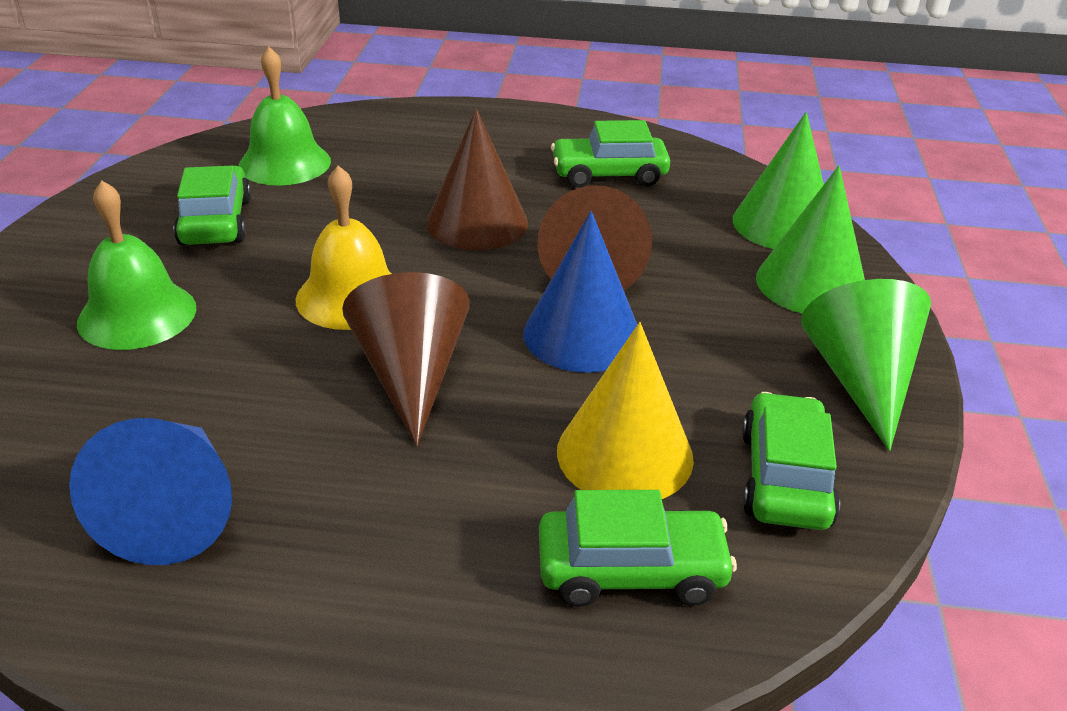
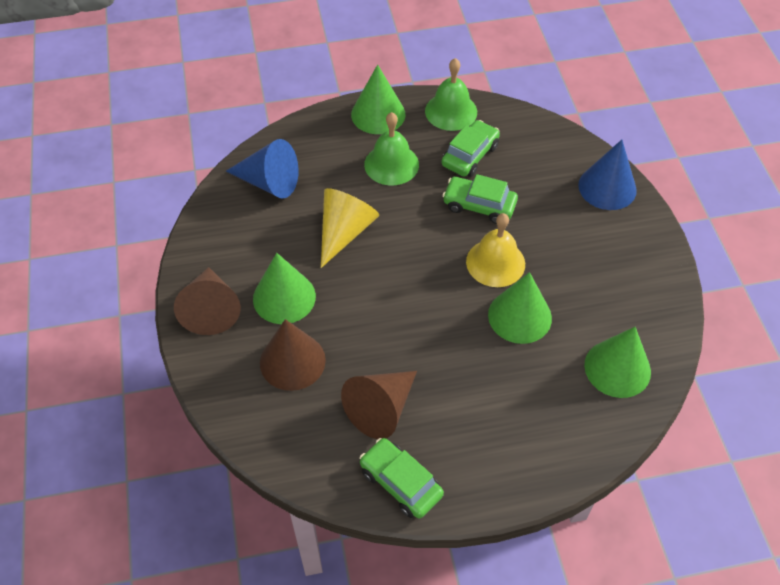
green car: [174,166,251,245] [539,490,737,607] [551,120,670,188] [742,392,840,530] = 4 -> [359,438,444,519] [442,120,500,177] [442,174,518,224] = 3
green cone: [732,112,824,249] [756,166,865,314] [801,279,931,451] = 3 -> [253,253,316,324] [351,65,405,134] [488,272,552,344] [584,327,651,398] = 4

